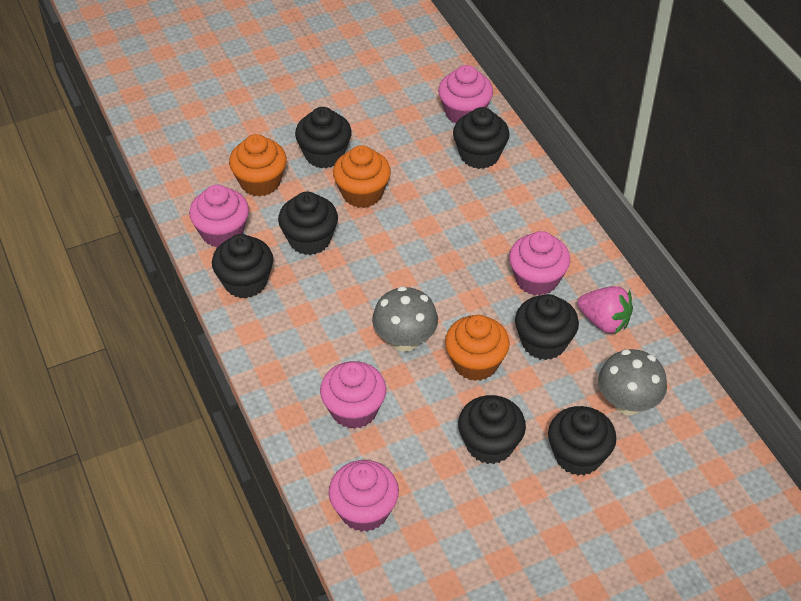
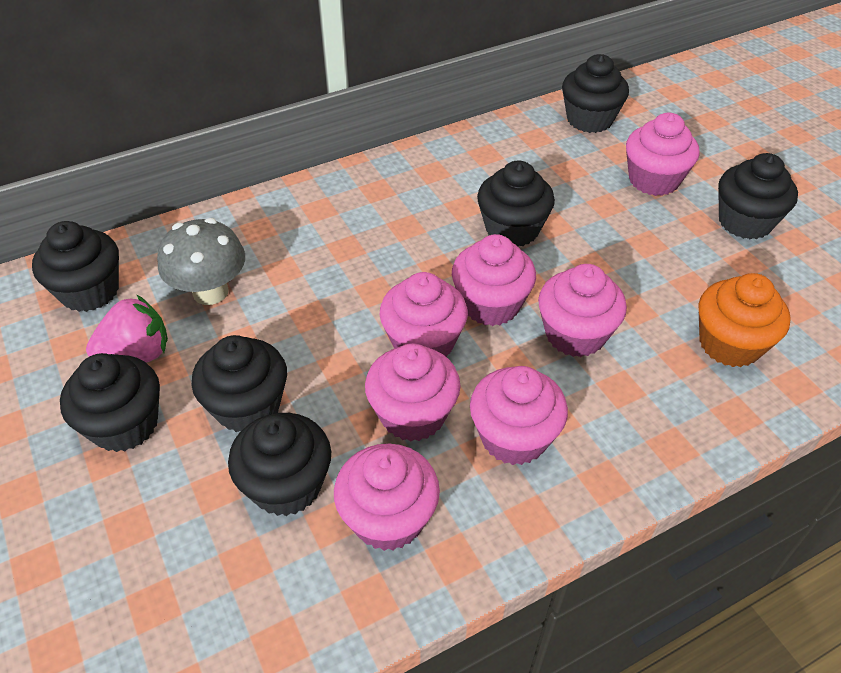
grey mushroom: [372,286,438,352] [598,349,667,415] = 2 -> [157,218,245,305] = 1
orange cupcake: [229,134,287,197] [333,145,391,208] [445,315,510,381] = 3 -> [699,273,791,367] = 1
pink cupcake: [189,185,249,248] [320,361,386,429] [329,460,399,532] [438,65,493,124] [509,231,570,296] = 5 -> [334,444,440,551] [365,343,461,442] [380,272,468,357] [452,234,536,326] [470,366,568,465] [538,264,627,357] [626,113,700,196] = 7

